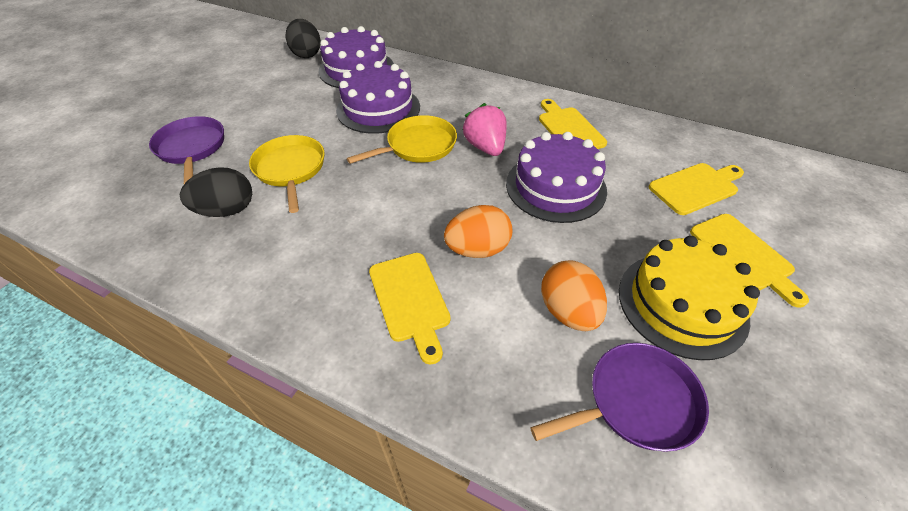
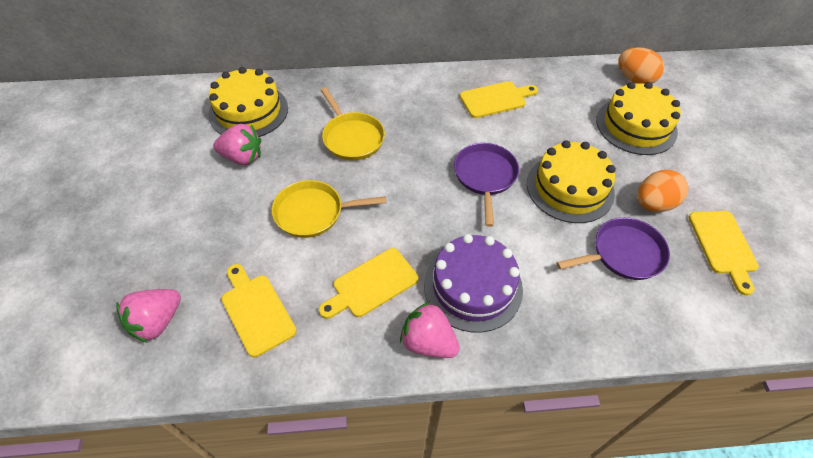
black egg: [180,167,252,217] [286,19,321,58] = 2 -> none = 0
pink strawberry: [463,103,507,156] = 1 -> [116,289,181,343] [213,124,261,165] [400,301,460,358] = 3
purple cake: [318,26,394,88] [336,61,420,134] [506,132,607,223] = 3 -> [424,234,523,333] = 1
yellow cake: [619,236,760,360] = 1 -> [208,67,288,137] [527,140,616,223] [596,82,681,155] = 3

